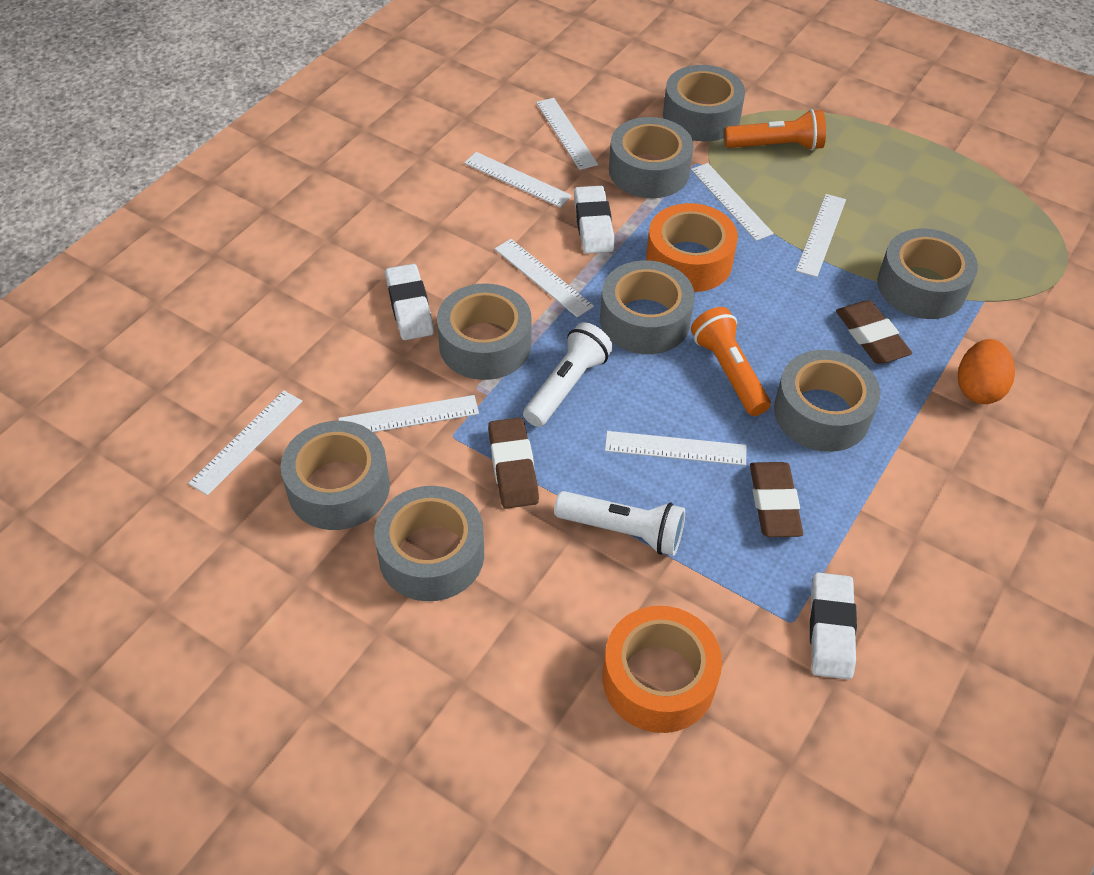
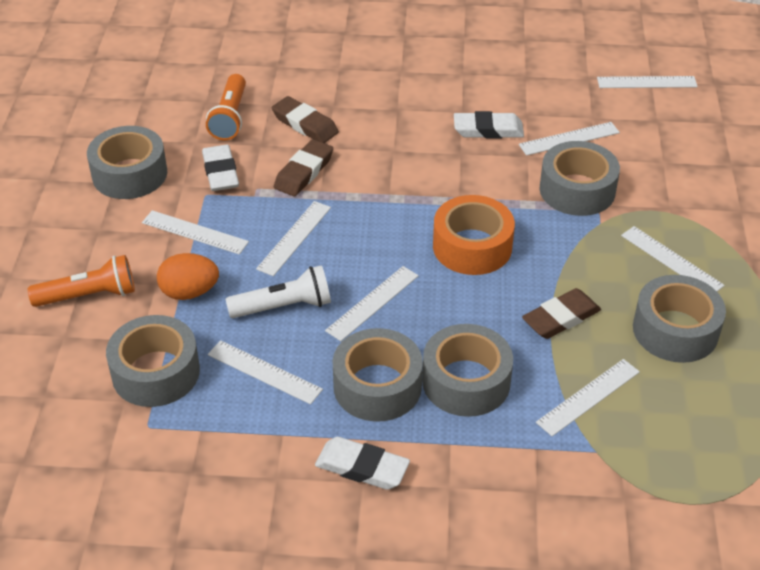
grey tape: [281,421,390,530] [374,486,484,601] [437,283,532,380] [600,260,695,354] [609,117,694,198] [663,65,745,142] [774,350,880,452] [877,228,978,319] = 8 -> [87,126,167,199] [106,315,200,407] [333,328,423,422] [422,324,513,417] [539,141,620,216] [633,275,726,363] = 6
orange tape: [603,606,722,733] [646,203,738,292] = 2 -> [433,195,515,275] = 1
white flashlight: [523,322,613,427] [554,491,685,556] = 2 -> [226,265,331,318] = 1

